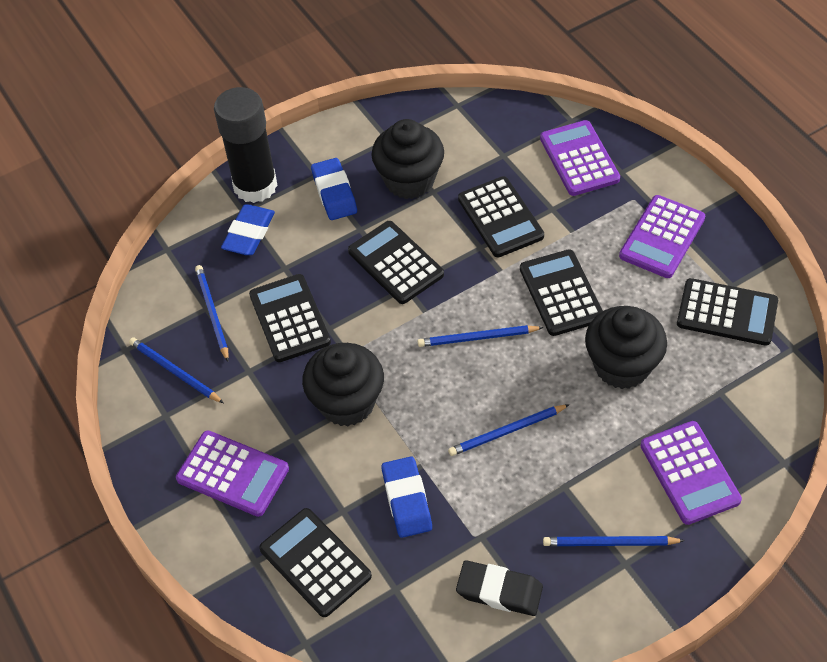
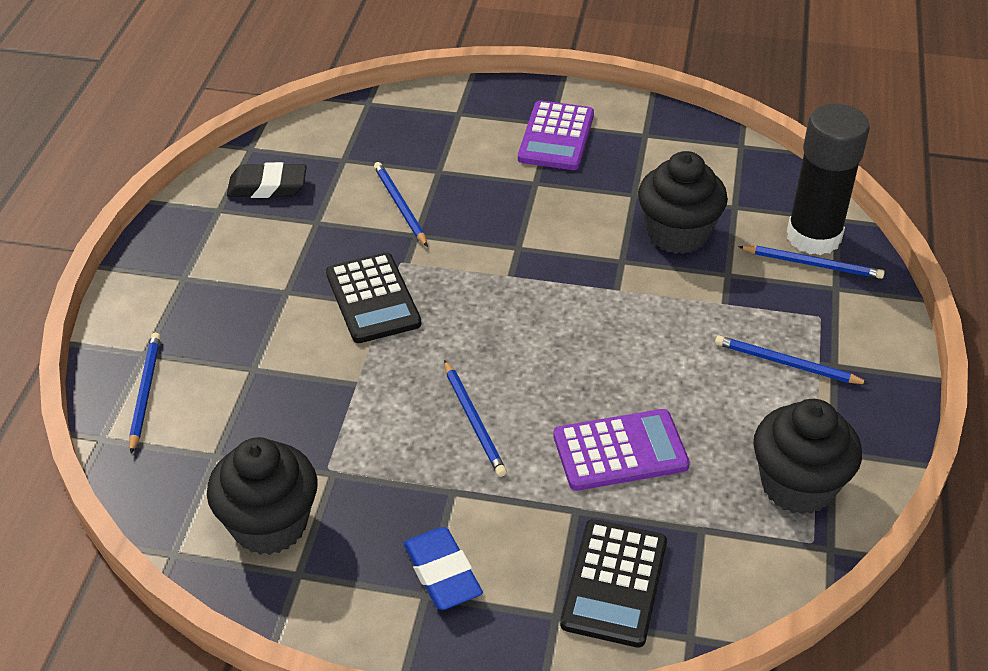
black calculator: [249,274,331,362] [259,508,372,617] [348,221,444,304] [458,176,544,258] [520,249,603,336] [677,278,778,346] = 6 -> [326,253,422,343] [560,519,667,648] = 2
blue eraser: [221,204,275,255] [311,158,357,220] [382,456,432,538] = 3 -> [403,527,483,610] = 1
purple calculator: [176,431,289,517] [540,120,620,196] [619,195,705,278] [641,421,742,525] = 4 -> [518,100,594,170] [553,409,690,491] = 2

